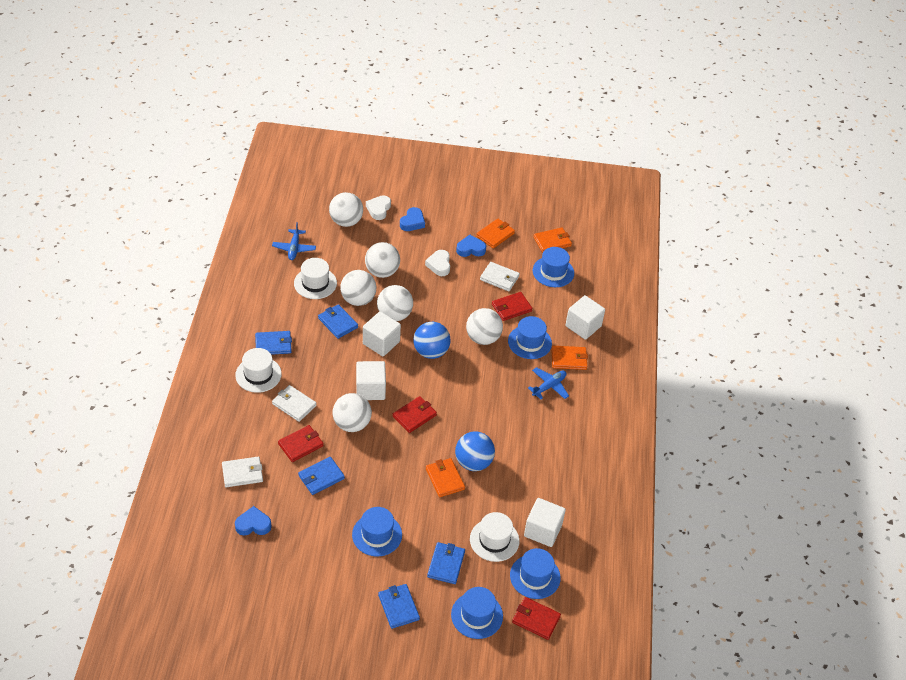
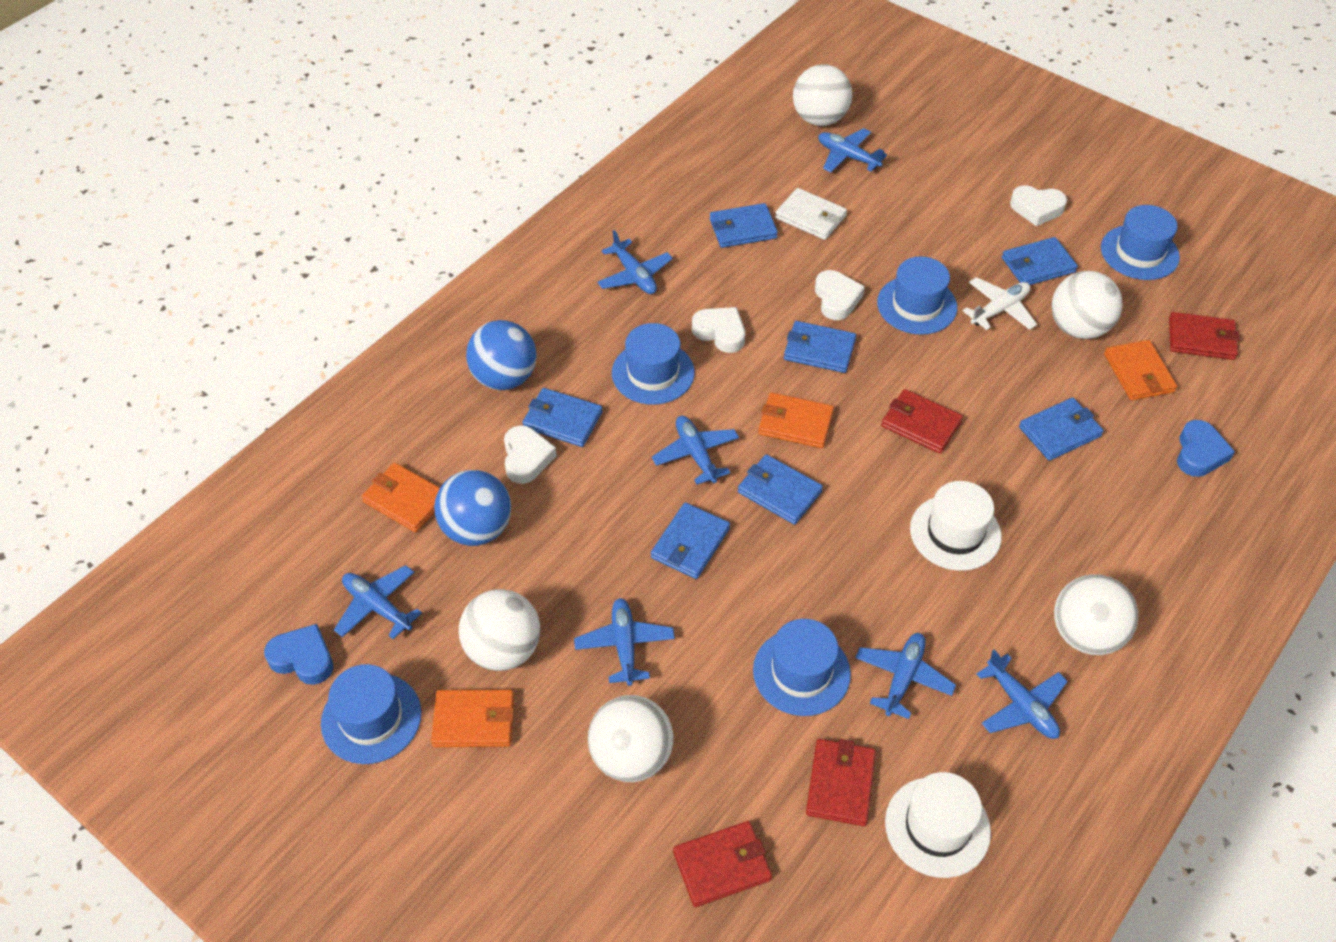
blue heart: [235,506,272,536] [400,207,425,231] [456,235,486,257] = 3 -> [264,624,333,685] [1177,420,1235,477] = 2
blue plane: [272,222,316,260] [528,367,569,400] = 2 -> [334,565,422,639] [574,598,675,686] [597,230,673,294] [652,416,739,485] [818,128,887,172] [855,633,956,719] [976,649,1068,739] = 7
blue wallet: [255,331,292,355] [298,457,345,495] [318,304,358,339] [378,584,420,629] [427,542,465,584] = 5 -> [522,388,603,447] [651,503,730,579] [710,203,778,248] [738,454,823,525] [784,321,856,373] [1002,237,1078,285] [1019,397,1104,461] = 7
white ball: [329,192,363,227] [333,393,372,432] [340,270,376,306] [365,242,400,278] [377,285,413,321] [466,308,503,345] = 6 -> [459,589,541,671] [588,695,673,782] [793,65,852,126] [1051,271,1122,339] [1054,574,1138,655] = 5
white cube: [356,361,386,400] [363,311,401,356] [524,498,566,547] [566,295,605,340] = 4 -> none = 0
white hat: [235,348,282,393] [294,258,337,299] [470,512,519,562] = 3 -> [885,772,991,878] [910,481,1002,571] = 2
white heart: [366,196,391,220] [425,250,450,276] = 2 -> [504,425,557,484] [692,307,745,353] [815,270,865,320] [1010,185,1067,226] = 4
white plane: none = 0 -> [962,277,1037,330] = 1
white wallet: [222,457,263,487] [272,385,317,422] [480,262,520,291] = 3 -> [775,188,847,240] = 1

